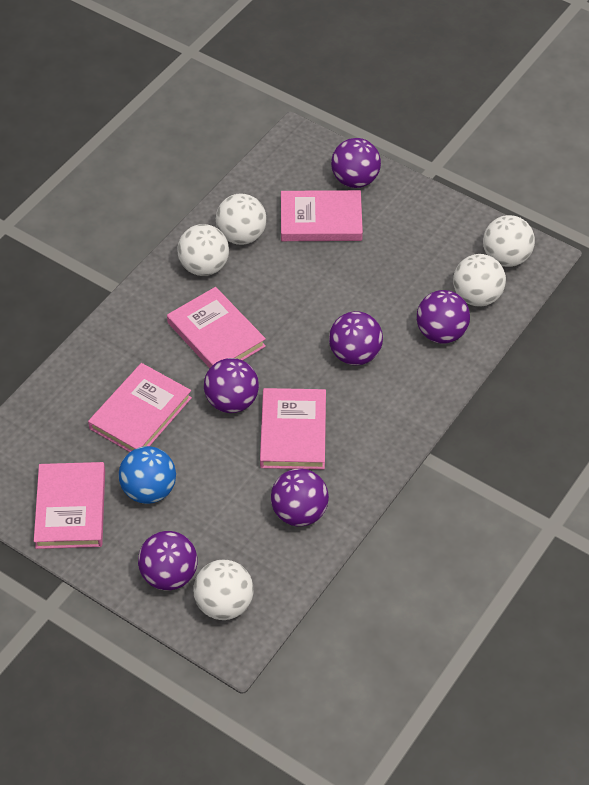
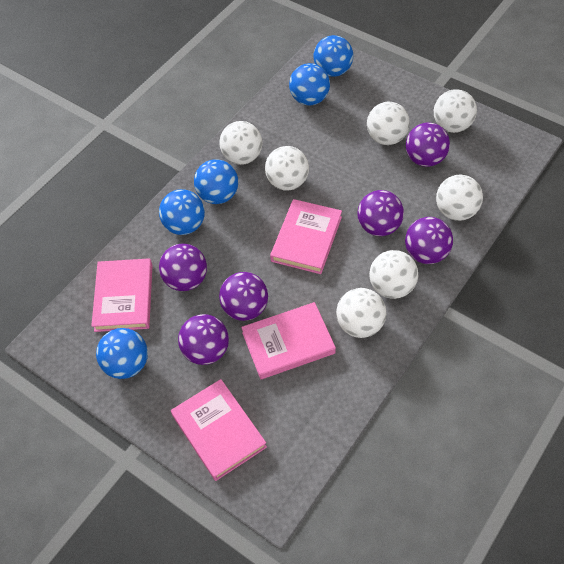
blue ball: [119,446,176,504] = 1 -> [96,328,148,379] [159,189,205,235] [194,159,238,204] [289,63,330,105] [314,35,353,77] = 5
pink book: [34,462,105,549] [88,363,192,452] [167,287,266,368] [260,388,326,470] [281,190,363,241] = 5 -> [91,258,153,332] [171,379,267,481] [241,302,336,379] [270,199,342,274] = 4
white ball: [177,224,229,276] [193,560,253,620] [216,193,267,245] [453,254,506,307] [483,215,535,267] = 5 -> [219,121,262,165] [265,146,309,191] [336,288,386,338] [367,102,410,145] [369,250,418,299] [434,89,477,133] [436,175,483,221] = 7

